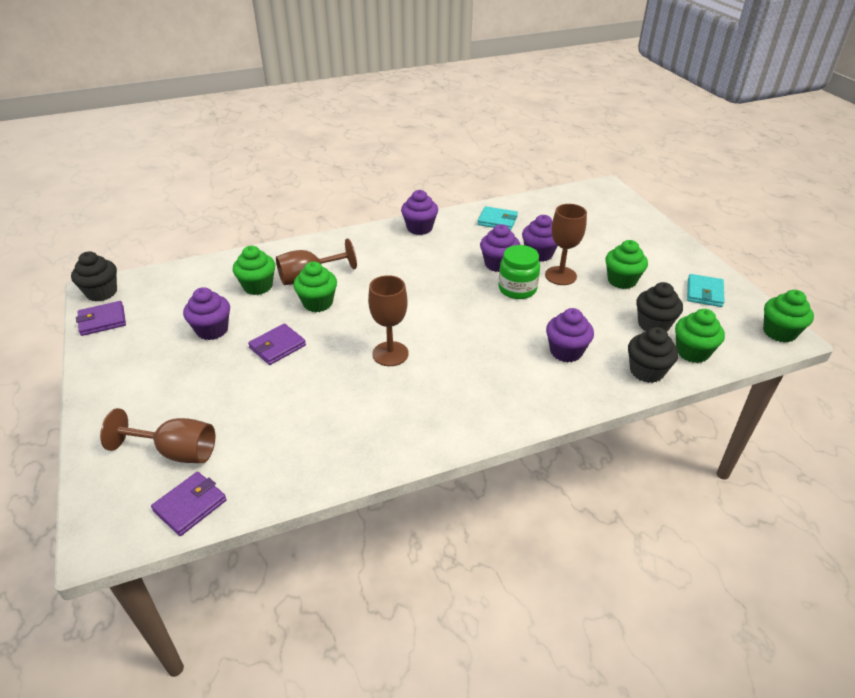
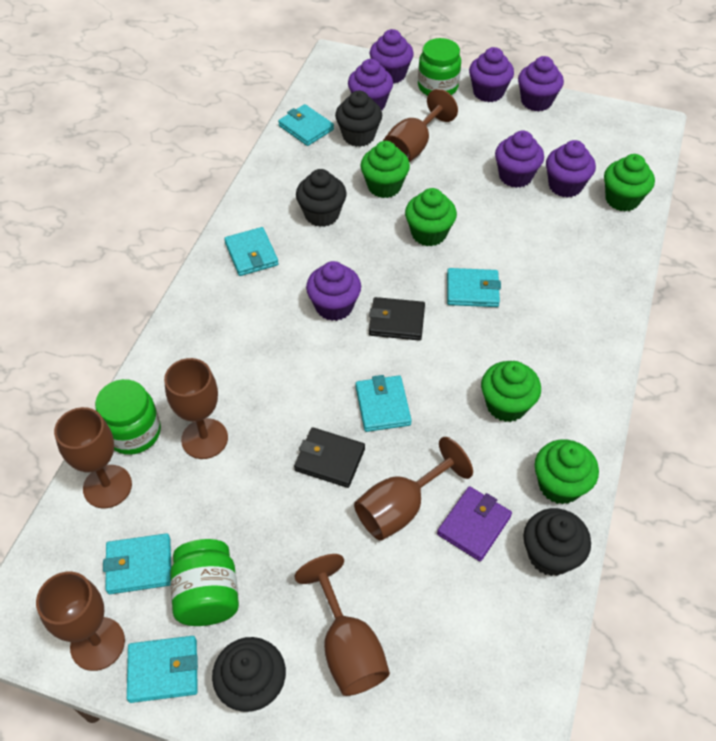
black cupcake: [71,251,117,302] [628,327,678,383] [636,282,683,332] = 3 -> [212,637,286,712] [296,169,347,227] [335,91,382,147] [523,508,591,576] = 4
black wallet: none = 0 -> [294,427,365,488] [369,297,425,340] = 2
brown goblet: [100,408,215,463] [276,238,357,285] [368,275,409,366] [545,204,587,285] = 4 -> [36,572,125,671] [54,407,132,508] [164,358,228,459] [294,554,390,696] [354,437,473,541] [383,89,458,162] = 6
green jar: [499,245,540,299] = 1 -> [95,379,161,455] [170,539,239,626] [418,38,461,96] = 3
purple cupcake: [183,287,230,340] [401,190,438,235] [480,224,520,272] [522,215,558,262] [546,308,594,362] = 5 -> [306,261,361,321] [348,59,393,110] [370,29,414,84] [469,47,514,102] [495,131,544,188] [518,56,564,111] [546,140,596,198] = 7
purple wallet: [76,301,126,336] [151,472,227,536] [248,323,306,365] = 3 -> [437,486,512,561] = 1
turquoise wallet: [478,206,518,230] [687,274,725,307] = 2 -> [103,533,171,594] [127,636,198,703] [224,227,279,276] [278,104,334,146] [356,375,412,432] [447,268,501,307] = 6

